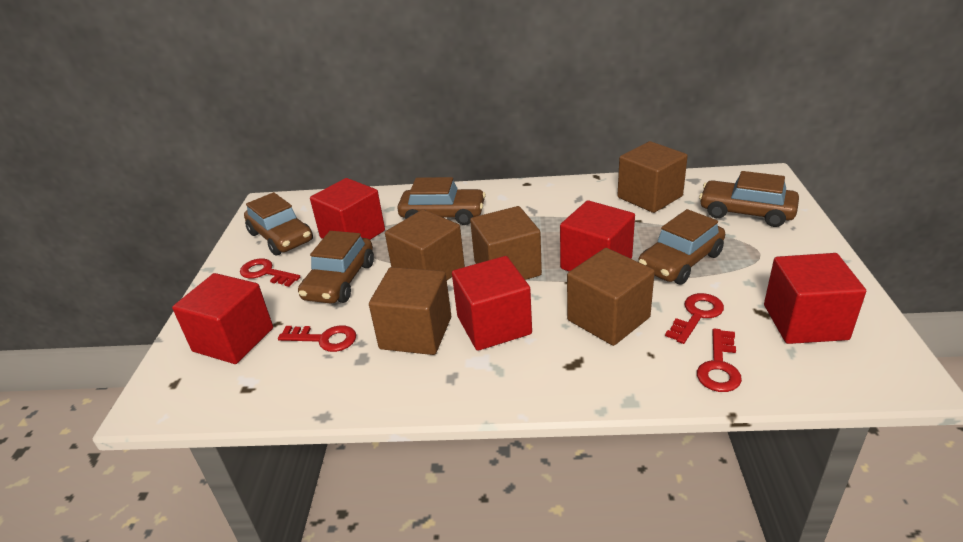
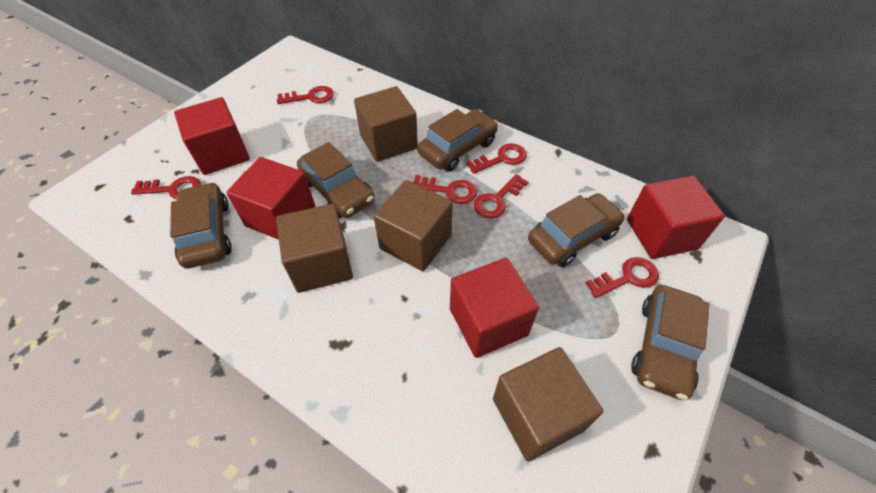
brown cube: [369,267,451,355] [385,209,465,280] [470,206,542,280] [567,248,655,346] [617,141,688,213] = 5 -> [276,204,353,293] [354,86,418,162] [374,180,453,271] [493,347,603,462] = 4
red cube: [172,273,273,364] [310,178,385,240] [452,256,532,351] [560,200,635,271] [764,253,866,344] = 5 -> [174,97,250,175] [226,157,315,240] [450,258,539,358] [627,176,725,259] = 4
red key: [240,258,300,287] [278,325,356,352] [665,293,724,344] [697,329,742,392] = 4 -> [131,176,201,199] [277,86,334,104] [413,175,477,204] [466,143,527,174] [474,174,529,218] [586,257,659,298] = 6

